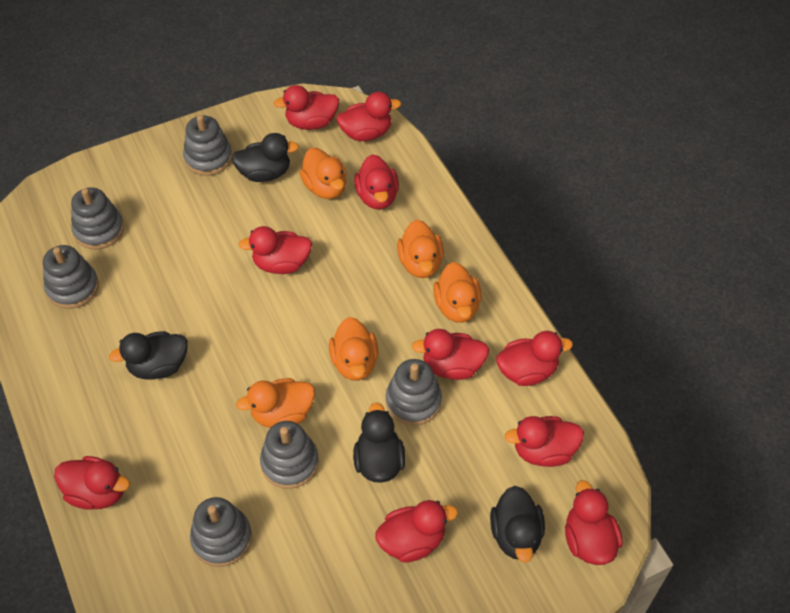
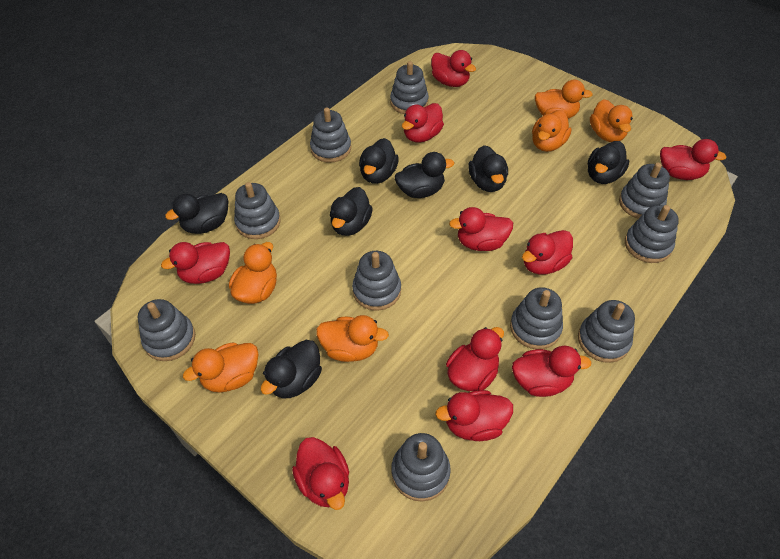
black duck: [109,331,188,379] [231,133,299,182] [353,403,406,483] [490,486,545,563] = 4 -> [165,193,228,234] [260,340,322,398] [330,187,373,236] [359,138,399,184] [395,152,454,198] [468,145,508,192] [588,141,629,184] = 7
grey stacking toy: [43,245,99,309] [71,187,124,250] [183,115,232,176] [190,497,252,567] [260,421,319,489] [386,359,442,426] = 6 -> [138,299,195,361] [234,182,281,239] [310,108,351,163] [352,251,401,311] [390,61,429,114] [391,433,451,502] [510,287,563,349] [578,300,635,363] [619,163,670,219] [625,205,679,263] = 10
orange duck: [236,378,315,428] [299,148,346,199] [329,317,378,381] [397,220,444,278] [433,262,481,323] = 5 -> [183,342,258,393] [229,242,277,304] [316,315,389,362] [532,110,572,152] [535,80,593,119] [590,99,633,142] = 6

